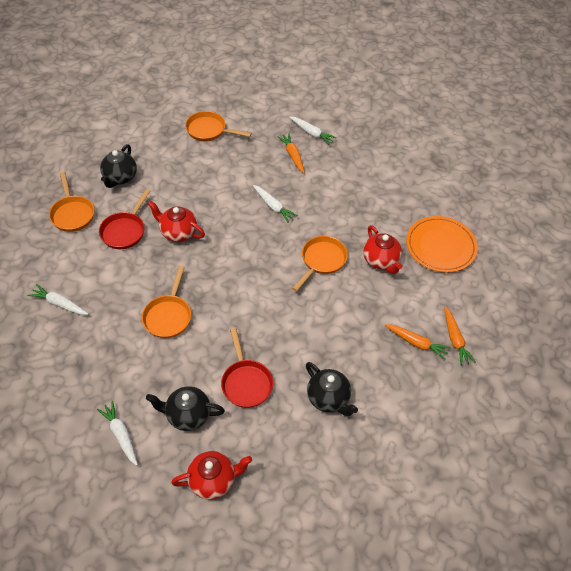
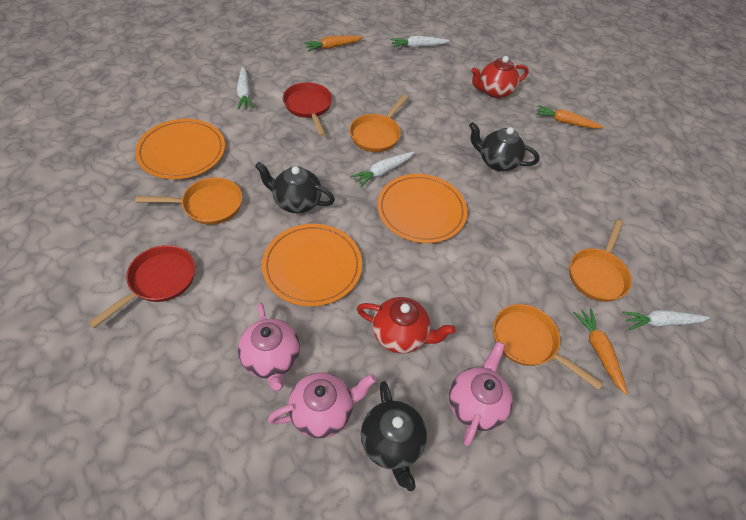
orange plate: [406,216,478,273] = 1 -> [135,119,225,179] [262,224,362,306] [377,174,467,243] = 3
pink teapot: none = 0 -> [238,303,300,391] [268,372,376,438] [449,341,513,446] = 3
red teapot: [148,201,205,242] [171,451,252,500] [363,225,402,274] = 3 -> [357,297,456,354] [471,56,529,98] = 2

